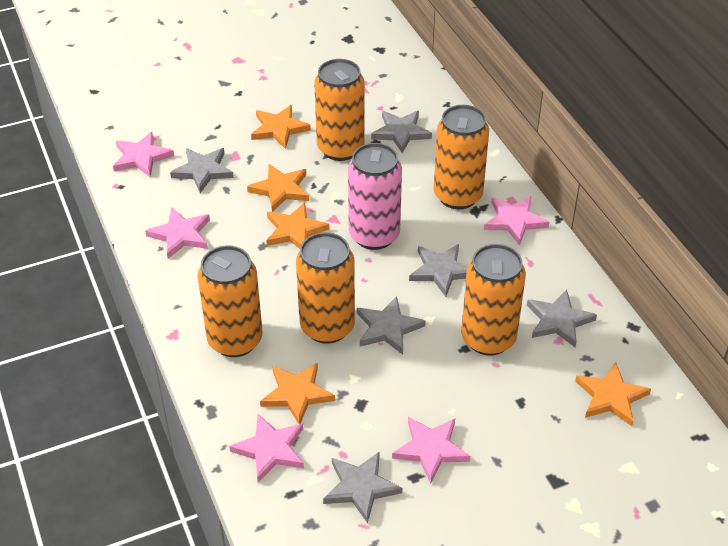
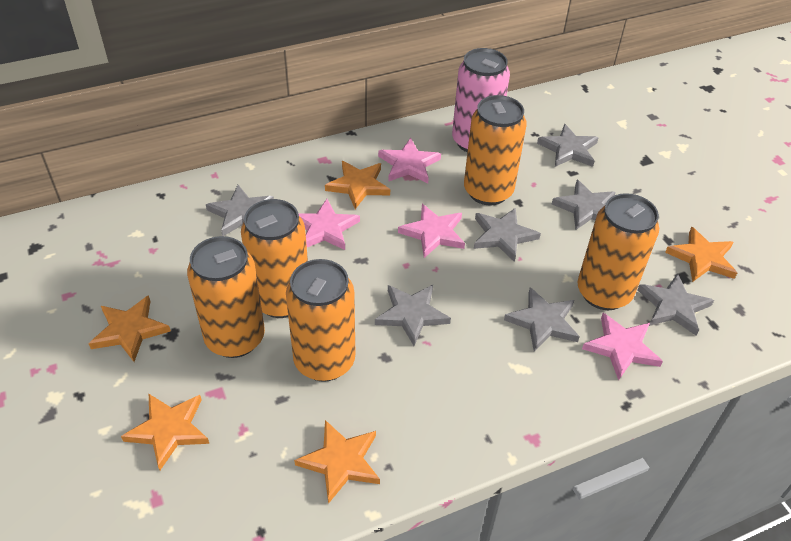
grey star: [170,148,234,193] [323,451,402,523] [357,296,426,355] [371,111,432,153] [409,244,467,297] [527,289,597,347] = 6 -> [206,185,274,236] [375,285,451,346] [474,208,541,262] [504,287,580,351] [537,124,599,167] [552,180,616,230] [638,273,714,336] = 7
pink star: [113,132,174,177] [145,207,210,259] [229,414,304,482] [392,417,470,484] [484,196,550,246] = 5 -> [299,199,360,250] [378,138,441,183] [398,204,465,258] [582,313,663,381] = 4

